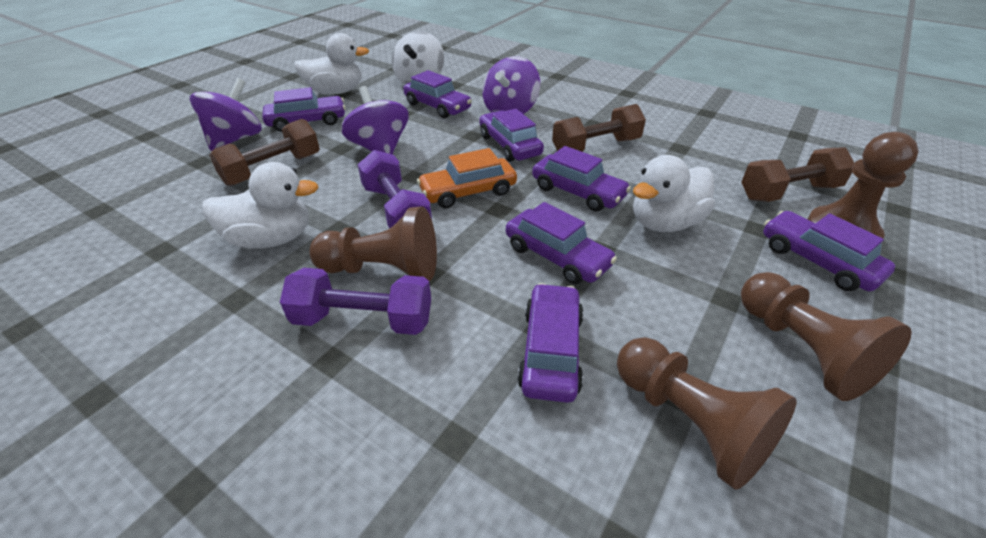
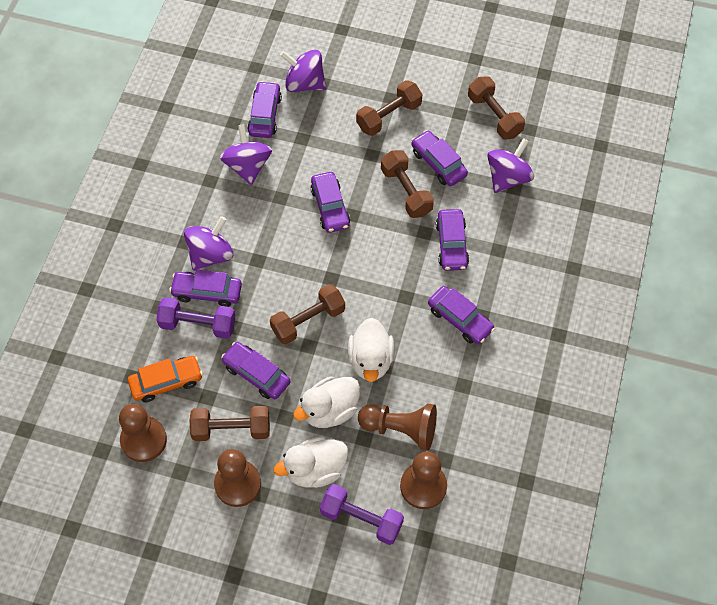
brown dumbbell: [209,119,320,186] [552,104,646,152] [741,147,854,202] = 3 -> [190,406,270,441] [270,284,345,344] [356,80,422,136] [381,150,434,218] [468,76,525,140] = 5
purple spinning top: [190,78,262,151] [341,86,408,155] [482,56,540,114] = 3 -> [184,216,233,271] [220,124,272,185] [280,50,326,92] [487,138,534,193] = 4
white spinning top: [392,31,444,85] = 1 -> none = 0

